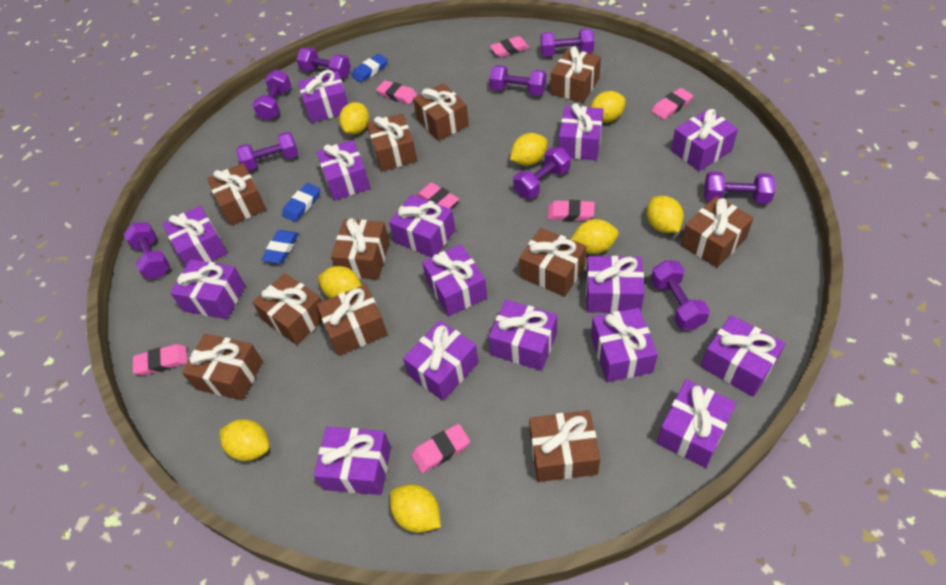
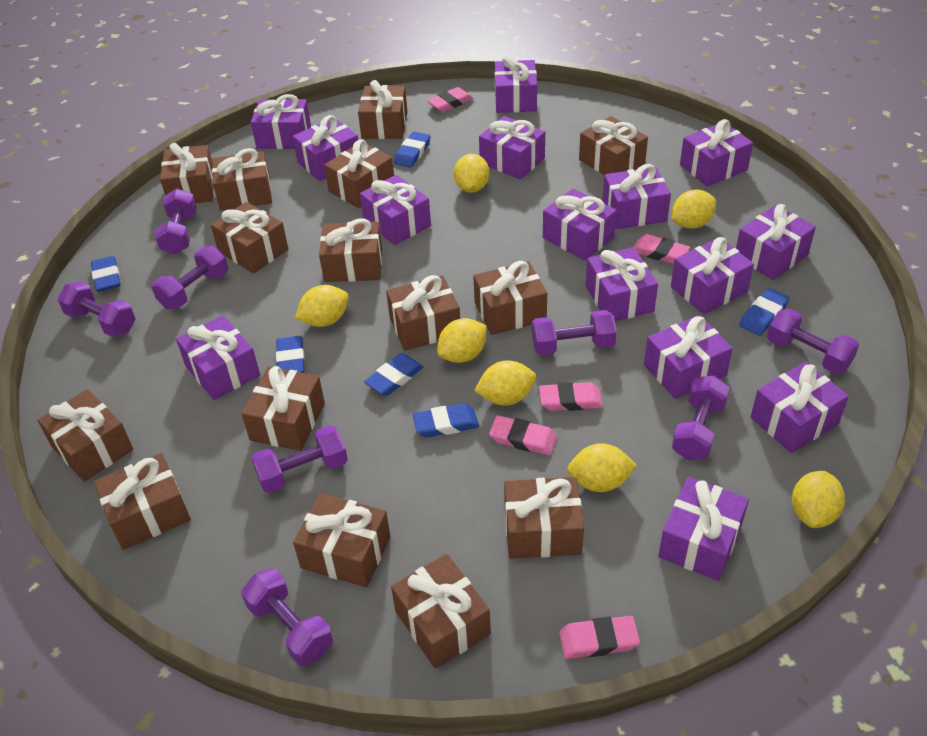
blue eraser: [261,230,299,264] [282,183,321,222] [352,54,388,83] = 3 -> [91,256,121,292] [276,336,305,373] [364,353,424,396] [394,132,430,168] [413,403,479,438] [739,288,790,336] = 6
brown gift: [182,334,263,401] [207,163,267,226] [252,273,322,345] [317,284,388,356] [331,218,390,280] [367,113,417,171] [413,83,469,141] [519,228,586,297] [529,410,600,482] [551,47,601,103] [681,196,754,268] = 11 -> [37,389,133,482] [94,453,191,550] [160,143,214,203] [211,202,288,274] [212,148,272,211] [241,366,325,451] [293,493,390,587] [319,218,382,282] [324,139,394,208] [358,80,407,139] [386,275,460,351] [391,554,491,669] [473,261,547,335] [504,477,584,559] [579,116,648,175] = 15
pink eraser: [133,344,187,375] [376,80,417,104] [411,424,470,473] [416,182,459,208] [490,36,530,57] [547,200,595,221] [651,88,693,120] = 7 -> [427,87,473,112] [489,416,557,455] [539,382,603,411] [559,616,640,659] [634,234,690,264] = 5
purple dumbbell: [124,222,170,279] [236,132,298,171] [252,70,291,121] [296,47,351,79] [489,65,546,96] [513,147,571,199] [541,29,594,56] [651,260,710,330] [704,171,775,204] = 9 -> [57,282,136,337] [152,246,228,309] [155,188,197,254] [241,569,333,666] [251,425,348,493] [532,310,617,356] [672,375,730,460] [767,308,859,374] = 8
yellow lemon: [219,419,269,461] [318,266,362,298] [339,102,369,135] [390,484,441,533] [510,133,547,166] [571,219,618,254] [590,91,626,123] [646,196,684,233] = 8 -> [295,285,349,327] [437,318,486,363] [454,154,489,193] [474,361,536,405] [567,443,637,492] [671,190,716,229] [792,471,845,528] = 7

